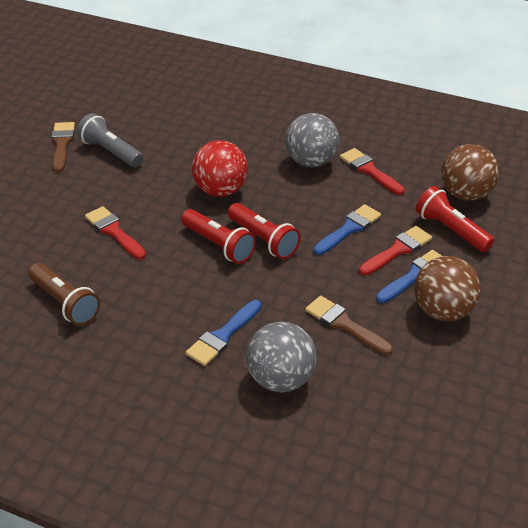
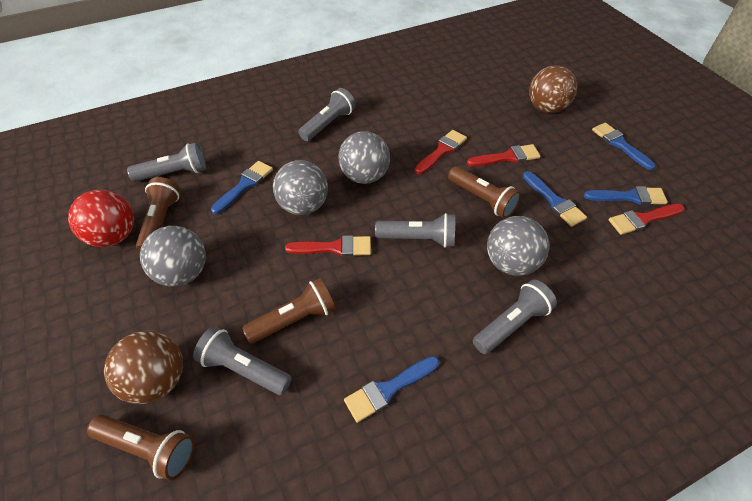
blue brush: [186,300,261,366] [313,204,381,255] [376,250,442,303] = 3 -> [211,161,273,214] [344,356,439,423] [523,171,587,227] [584,186,668,205] [592,123,655,170] = 5
brown brush: [52,122,75,172] [305,296,393,355] = 2 -> none = 0
brown flashlight: [28,263,100,326] = 1 -> [87,415,195,480] [136,177,180,251] [242,278,336,344] [448,166,521,218] = 4
grey ball: [246,322,317,393] [286,113,339,167] = 2 -> [140,226,206,287] [273,160,328,215] [338,131,390,184] [487,216,549,276] = 4
grey flashlight: [77,113,143,167] = 1 -> [127,143,206,182] [193,326,292,395] [298,88,356,141] [375,213,455,248] [473,279,557,354] = 5
red brush: [85,206,146,259] [340,148,405,195] [359,226,432,275] = 3 -> [285,235,371,257] [415,130,467,174] [467,144,541,166] [609,204,684,235] = 4
red flashlight: [181,209,256,264] [228,203,301,259] [416,186,494,252] = 3 -> none = 0

